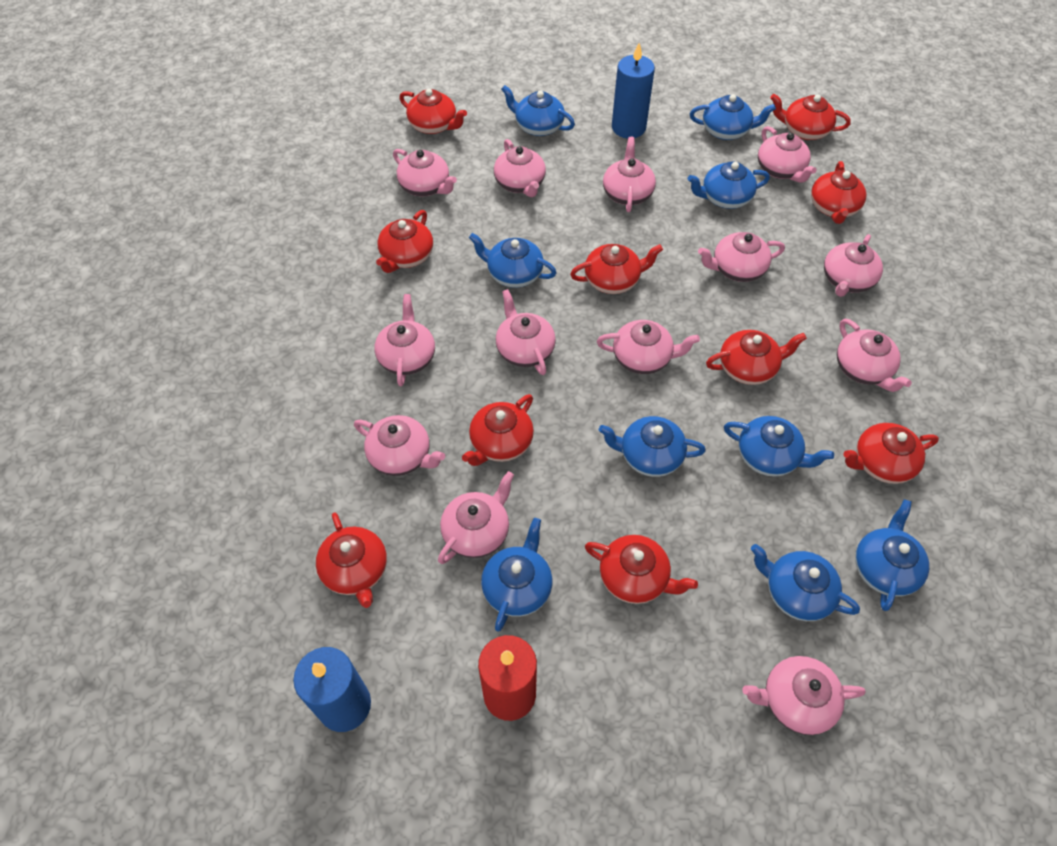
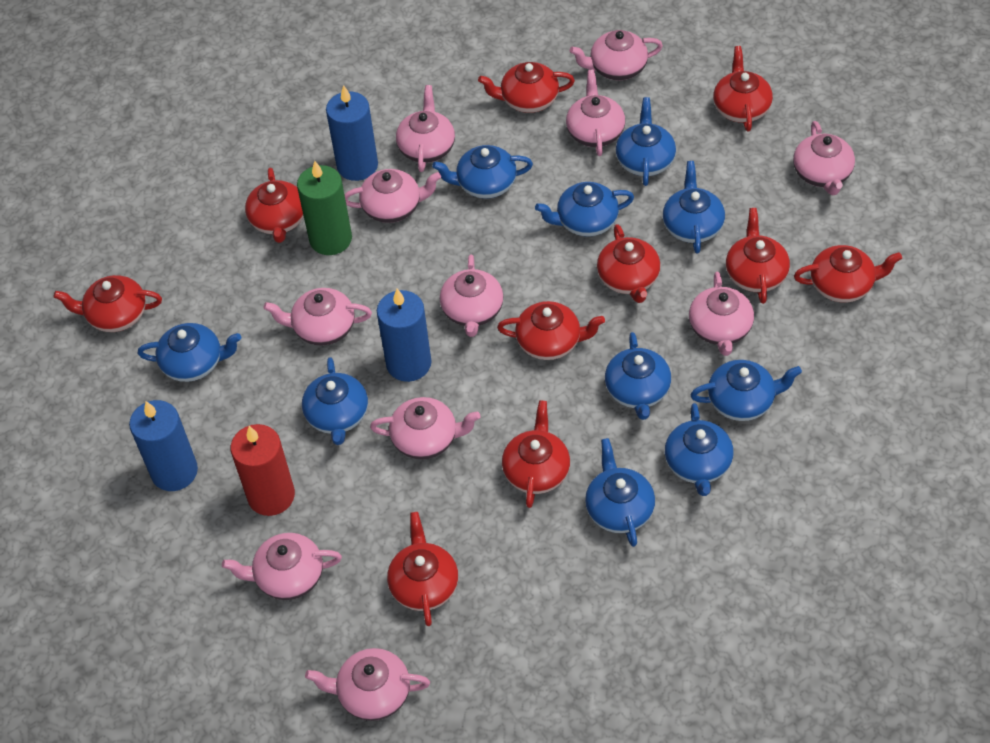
blue candle: [293,647,371,732] [612,43,655,139] = 2 -> [129,400,198,491] [326,85,378,181] [377,289,432,382] = 3
blue teapot: [469,233,557,288] [481,518,552,632] [501,85,575,136] [599,416,706,477] [688,162,770,209] [690,94,776,140] [724,416,834,477] [751,544,860,621] [855,499,929,611] = 9 -> [137,323,241,382] [302,357,368,445] [432,145,533,199] [535,182,634,237] [585,438,655,547] [605,332,671,420] [616,97,676,186] [663,161,725,254] [665,403,733,496] [691,360,802,421] = 10
green candle: none = 0 -> [297,161,352,255] = 1
pink teapot: [354,415,445,476] [374,294,435,386] [393,149,457,196] [438,471,514,564] [494,139,546,197] [496,289,556,375] [597,320,700,374] [603,137,656,212] [698,232,785,282] [742,656,865,735] [758,126,817,183] [824,234,883,297] [837,319,912,392] = 13 -> [222,533,342,600] [264,288,372,346] [305,648,430,721] [344,169,441,223] [370,397,480,459] [396,85,455,172] [440,254,503,337] [566,70,625,156] [570,30,663,80] [689,272,754,356] [793,121,855,195] = 11

